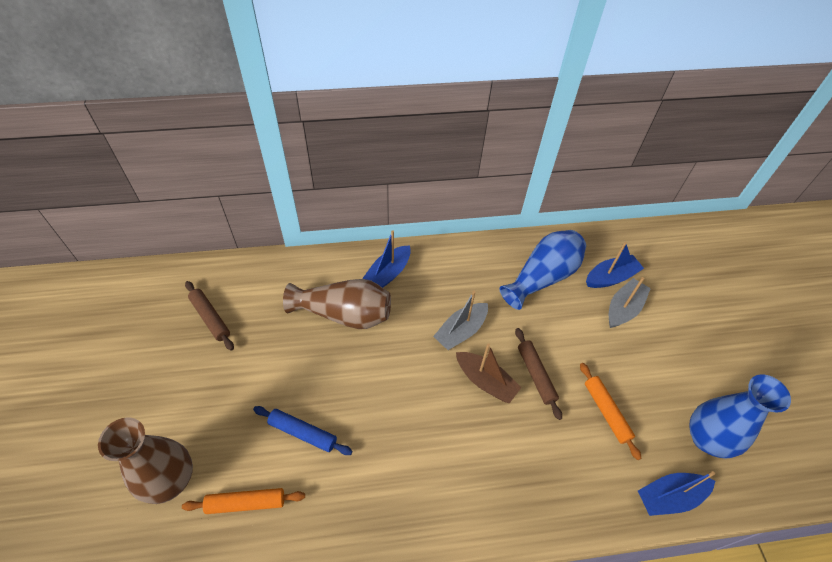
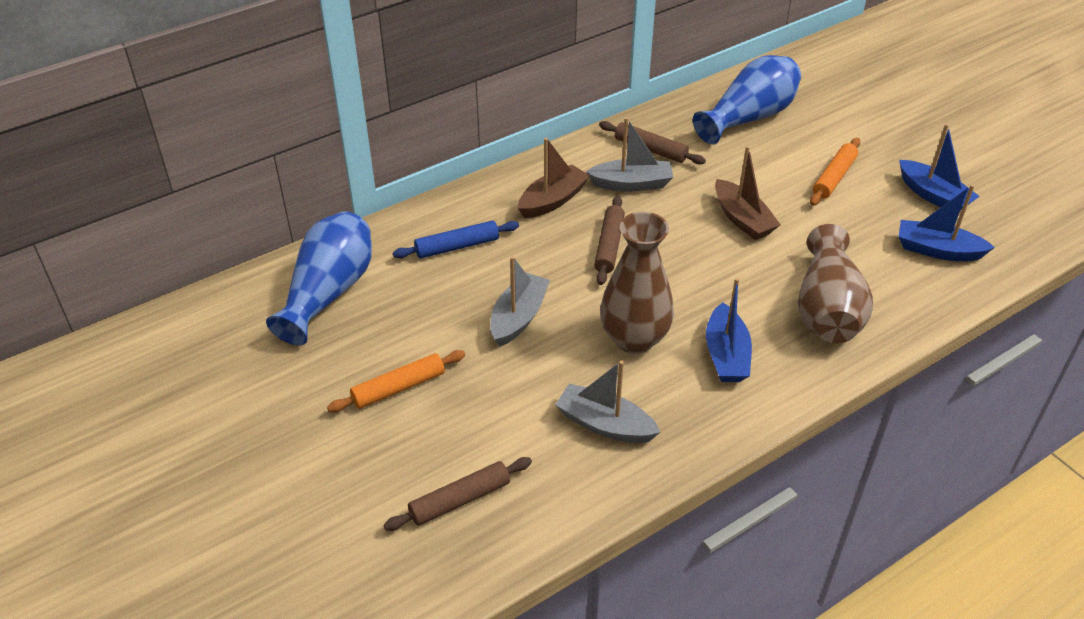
brown boat: [456,343,522,403] = 1 -> [518,138,590,218] [715,146,781,240] = 2
brown rolling pin: [185,281,234,350] [515,328,562,420] = 2 -> [384,457,532,531] [594,196,625,285] [599,121,706,165] = 3
grey boat: [433,291,488,350] [609,277,651,328] = 2 -> [490,256,550,347] [555,360,660,443] [586,117,673,192] = 3

